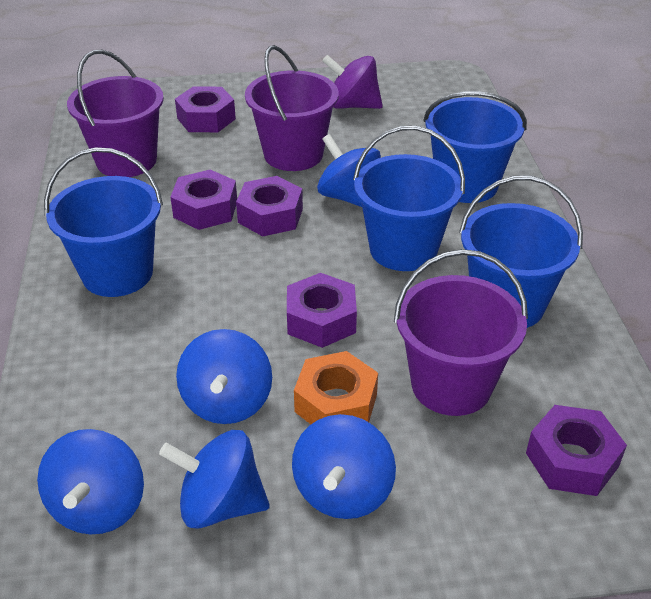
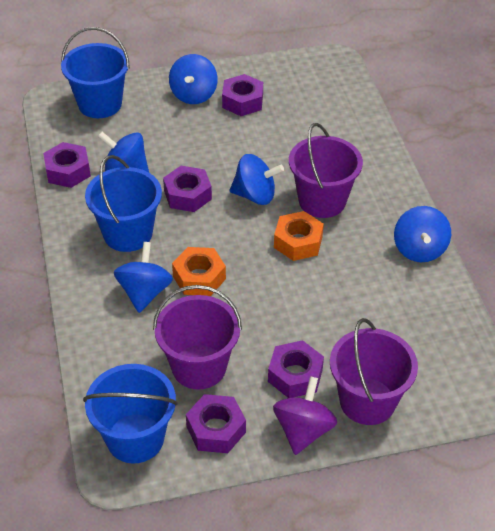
blue bucket: [44,147,163,297] [353,126,465,271] [423,91,527,203] [459,175,583,328] = 4 -> [61,27,130,118] [83,364,178,464] [85,155,162,252] = 3
orange nut: [294,351,378,424] = 1 -> [172,247,226,296] [274,211,324,261] = 2

